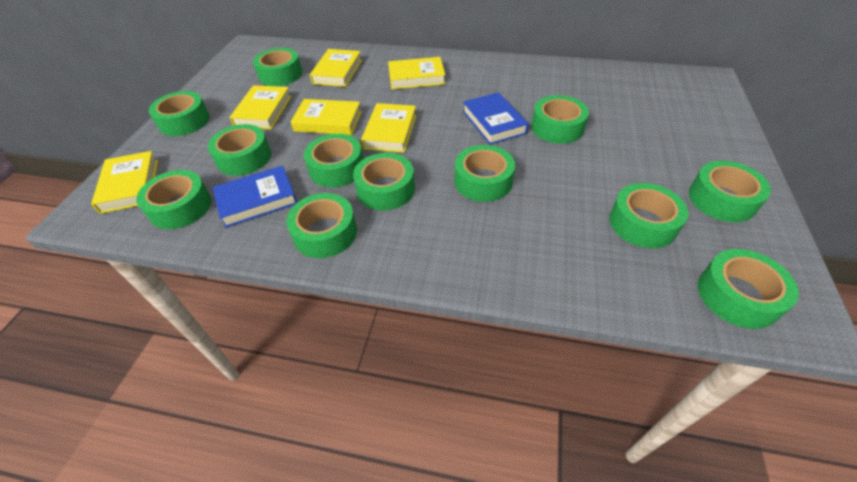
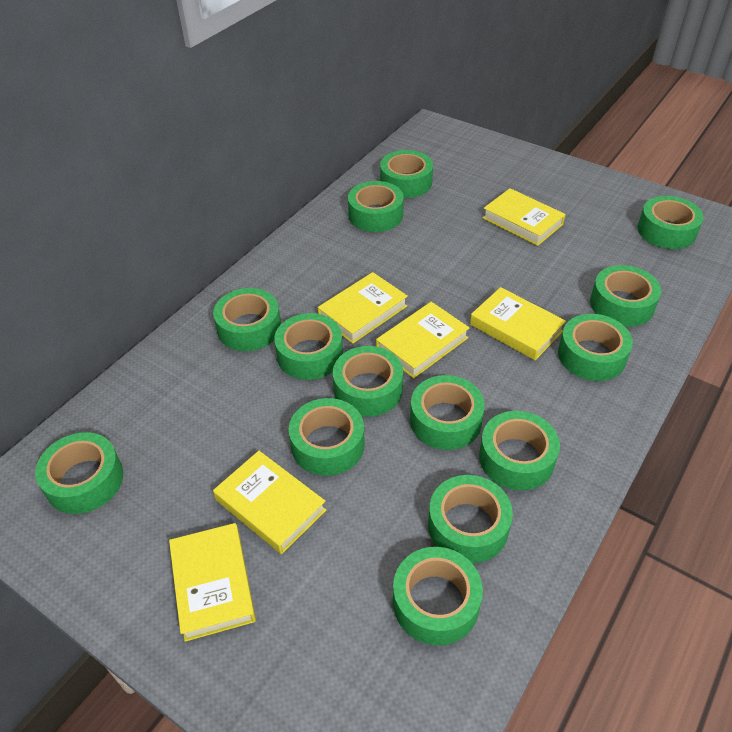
blue book: [213,166,297,228] [463,92,529,145] = 2 -> none = 0
green tape: [136,170,211,229] [149,91,210,136] [208,124,271,176] [253,48,302,86] [286,193,357,258] [304,134,363,187] [353,153,415,211] [454,145,515,202] [531,95,589,144] [610,183,688,248] [689,161,771,222] [698,249,799,329] = 12 -> [35,432,123,514] [213,288,281,351] [274,313,343,380] [289,398,365,476] [333,346,403,417] [348,181,404,232] [380,150,433,198] [393,547,483,645] [410,375,485,450] [428,475,513,563] [479,411,560,490] [558,314,633,381] [590,265,661,327] [638,196,704,249] = 14

